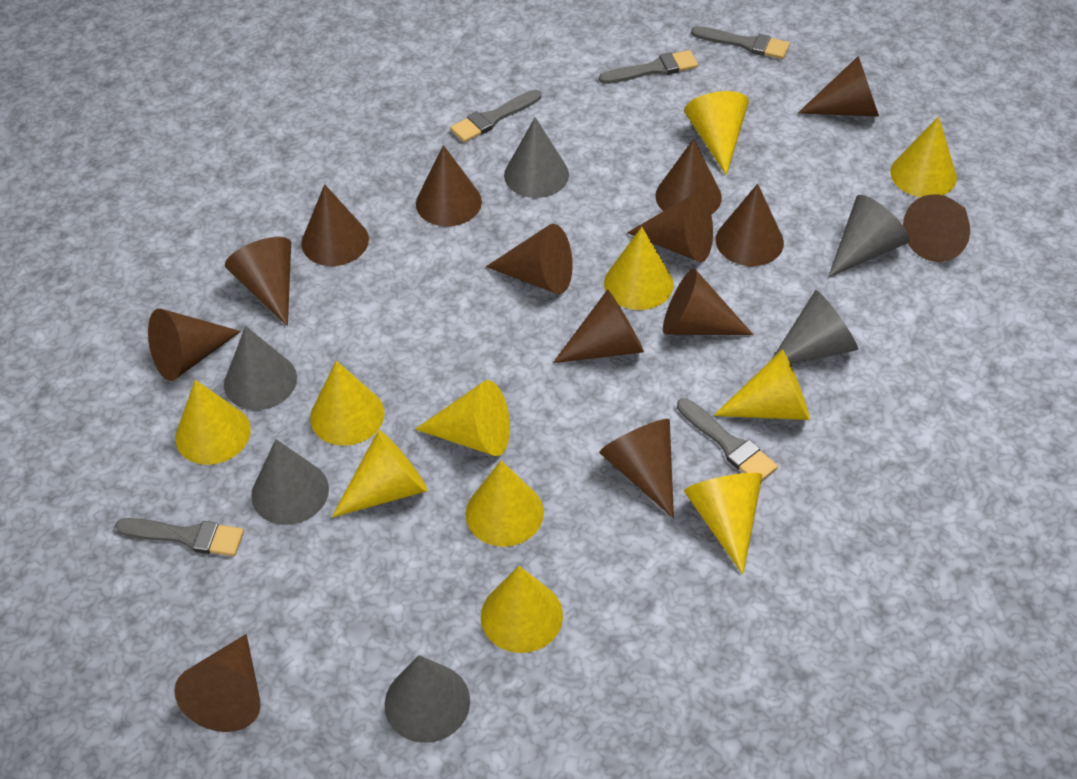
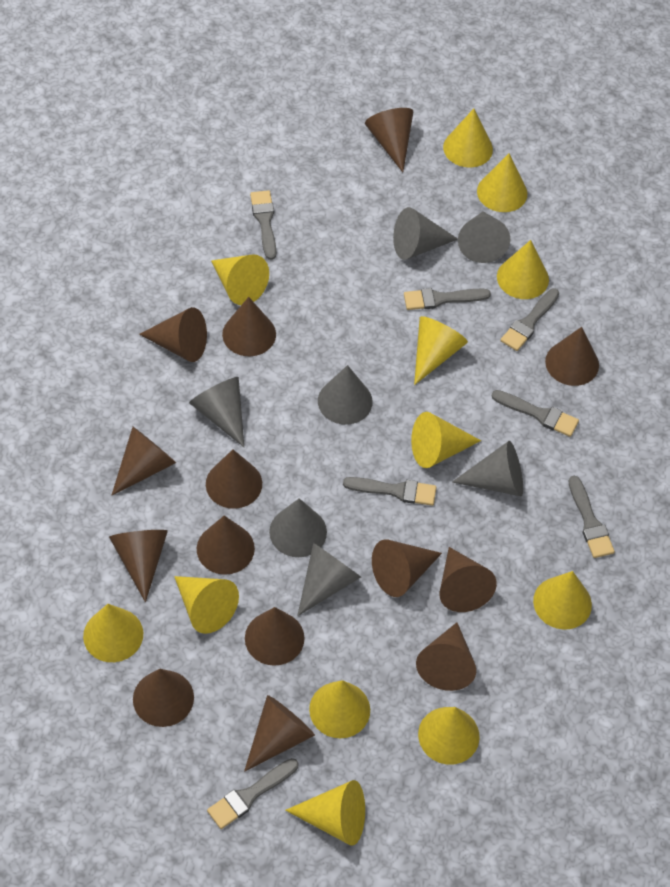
grey brush: [115,518,244,556] [450,90,541,142] [599,50,698,84] [677,398,778,481] [691,26,790,59] = 5 -> [207,758,299,829] [250,190,276,260] [343,477,436,506] [404,288,491,310] [492,390,579,437] [500,288,559,351] [569,476,615,558] = 7
grey cone: [224,326,297,410] [251,439,329,525] [385,655,470,743] [504,117,569,198] [771,290,858,364] [828,195,910,278] = 6 -> [189,377,244,447] [269,498,327,557] [297,543,361,616] [318,365,372,425] [393,207,458,260] [452,441,523,496] [458,212,510,263] = 7
yellow cone: [175,380,251,465] [310,361,384,446] [332,430,427,518] [415,380,510,456] [465,460,544,547] [481,566,563,653] [604,227,673,310] [684,91,749,175] [684,473,762,575] [714,349,810,420] [890,116,957,197] = 11 -> [83,604,143,662] [174,576,239,634] [211,254,269,305] [285,780,365,846] [309,680,370,738] [411,412,481,468] [414,316,468,385] [418,707,479,765] [443,109,493,168] [477,153,527,212] [497,240,549,299] [533,571,592,630] = 12

